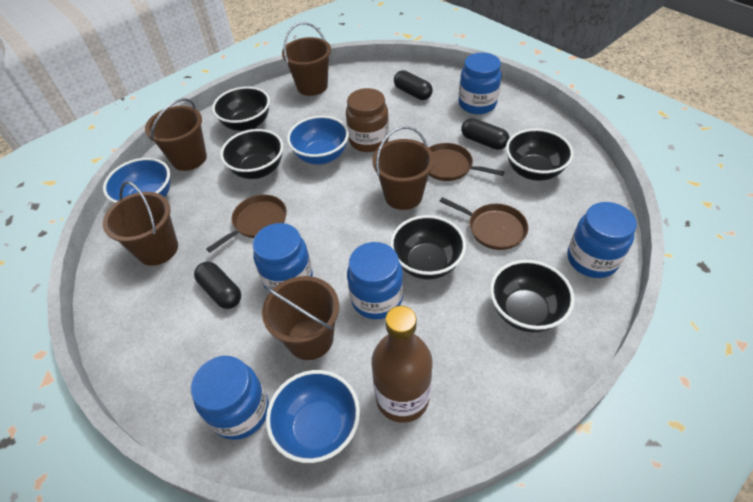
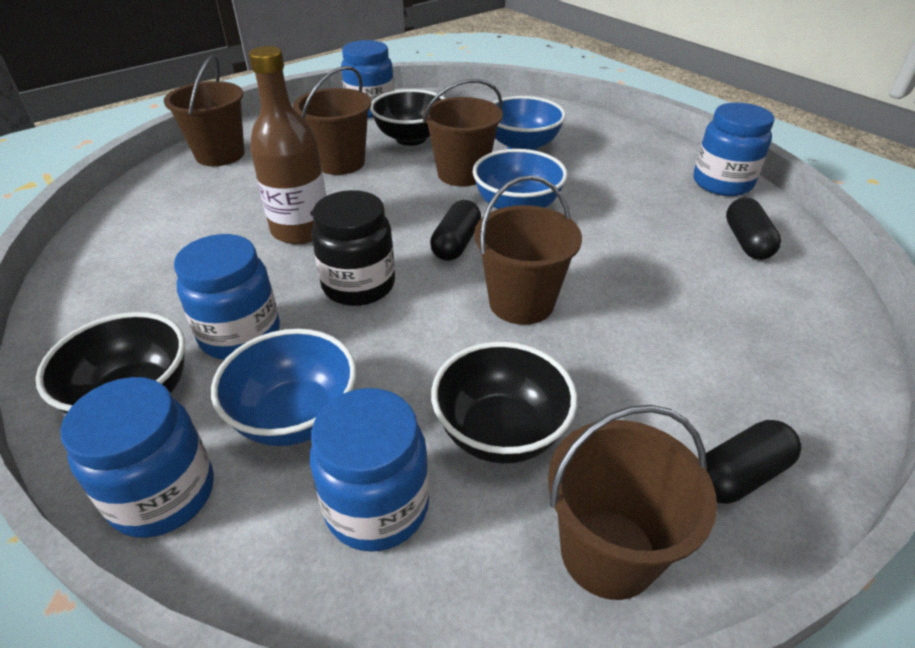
black bowl: [212,86,270,131] [220,129,283,179] [390,215,466,279] [490,260,575,332] [506,128,573,181] = 5 -> [36,312,185,414] [370,89,446,146] [431,342,577,464] = 3
black jar: none = 0 -> [311,190,395,306] = 1
brown jar: [346,88,389,152] = 1 -> none = 0
brown pan: [206,195,287,252] [429,143,505,181] [439,197,528,250] = 3 -> none = 0

